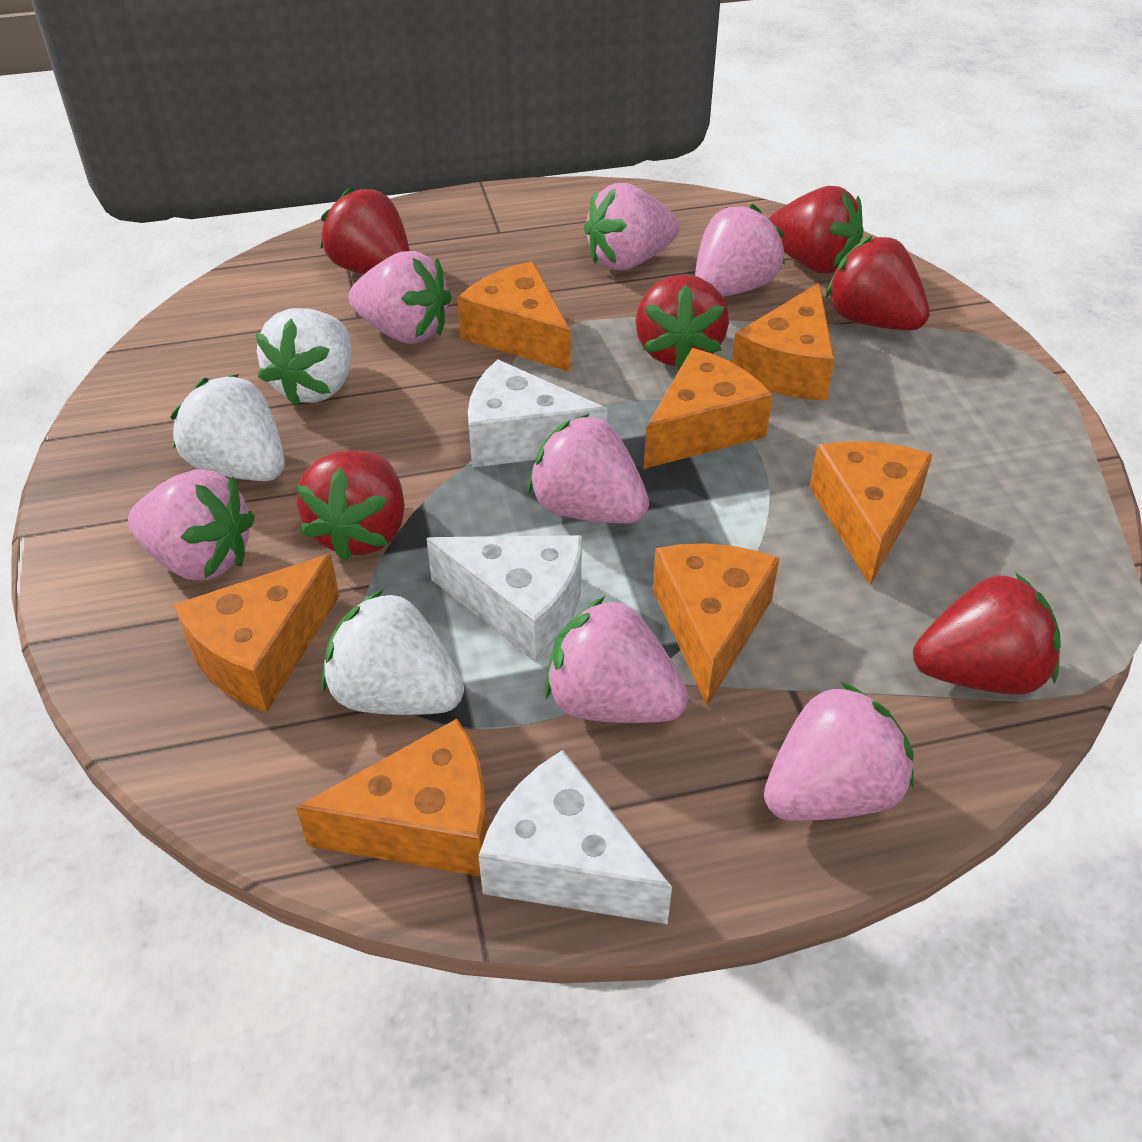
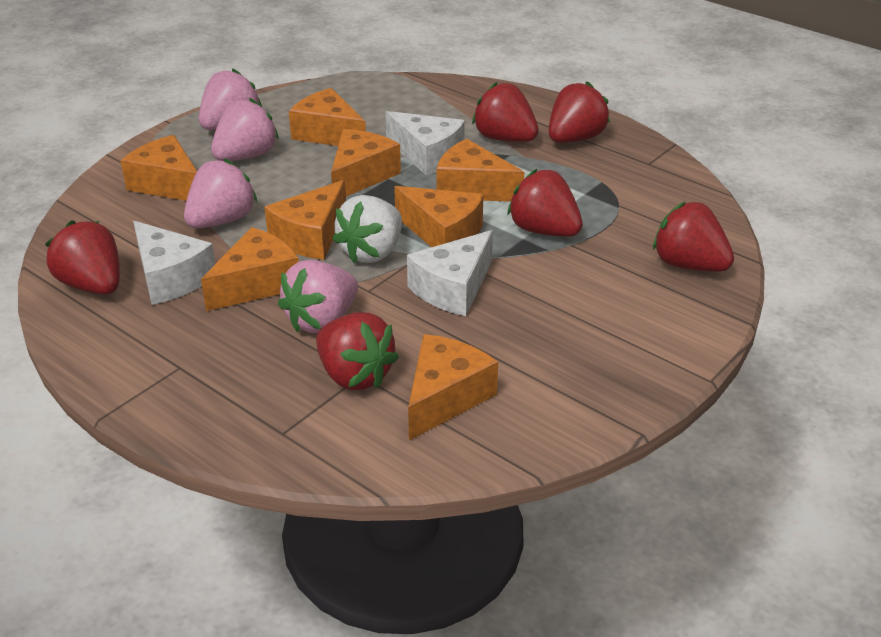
orange cheese: [174,554,339,712] [296,719,488,877] [457,261,570,372] [644,348,773,469] [653,543,779,706] [732,283,835,400] [809,441,933,586] = 7 -> [121,135,197,201] [201,227,299,311] [264,180,346,260] [289,88,366,146] [331,129,401,197] [394,186,483,247] [408,334,498,440] [436,139,524,202] = 8
pink strawberry: [128,469,255,580] [348,251,452,344] [528,414,649,523] [545,596,688,723] [584,183,680,270] [695,204,785,297] [764,682,914,821] = 7 -> [184,158,257,228] [199,68,262,130] [211,98,279,161] [278,260,358,333] = 4
white strawberry: [170,374,285,481] [255,308,351,406] [322,589,464,715] = 3 -> [333,195,402,263] = 1

